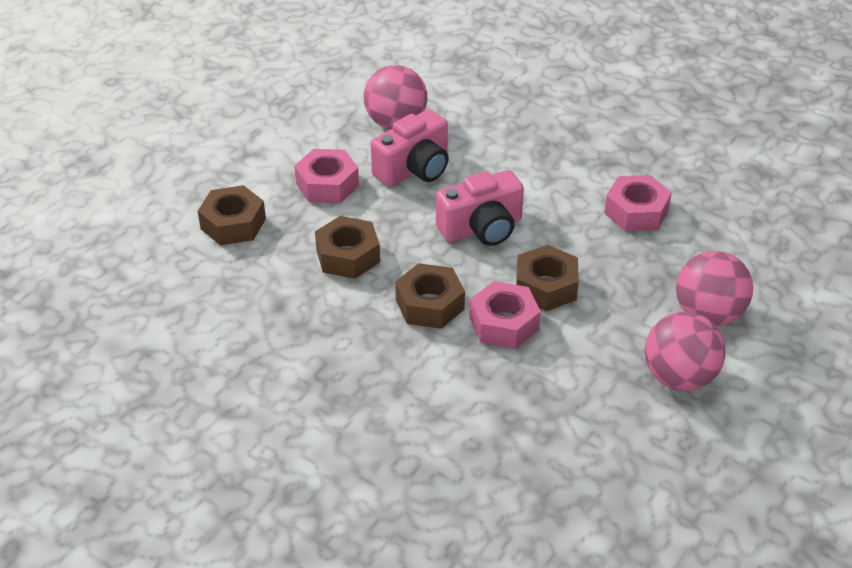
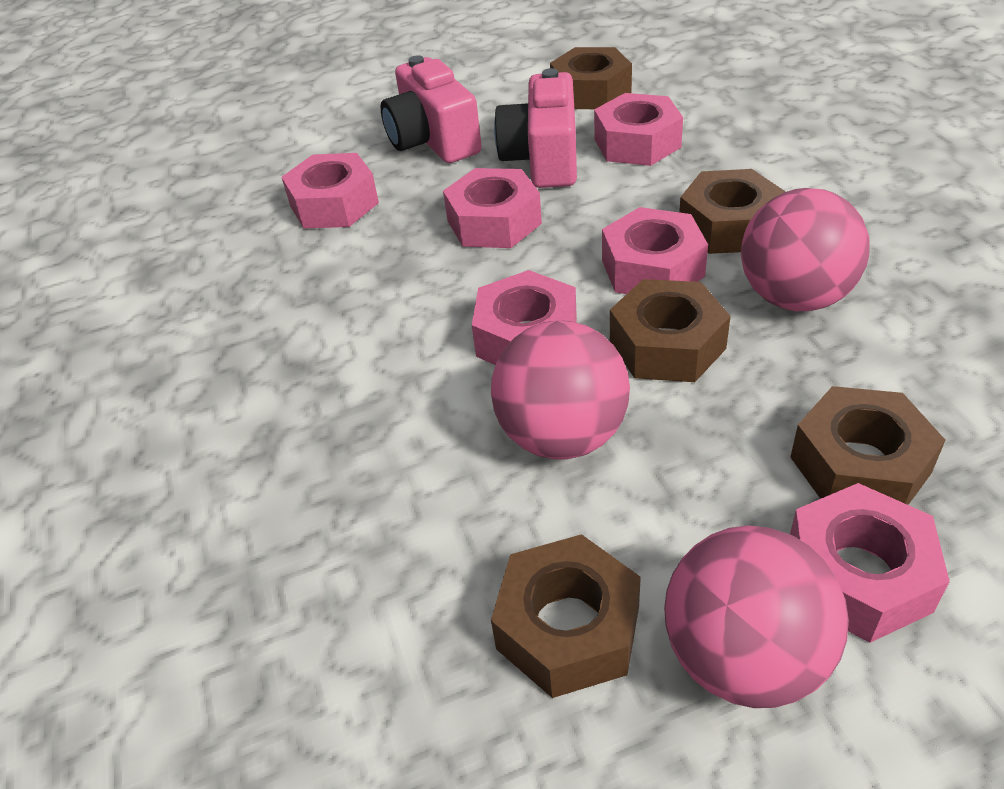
brown nut: [198,185,266,245] [315,216,380,279] [395,263,465,329] [516,245,579,311] = 4 -> [491,534,641,698] [550,47,632,109] [610,279,731,382] [679,169,786,254] [790,386,945,505] = 5
pink nut: [294,149,359,203] [469,281,541,349] [604,175,672,232] = 3 -> [282,153,379,229] [443,168,542,248] [472,270,577,365] [594,93,683,166] [602,207,708,294] [790,483,950,643] = 6

